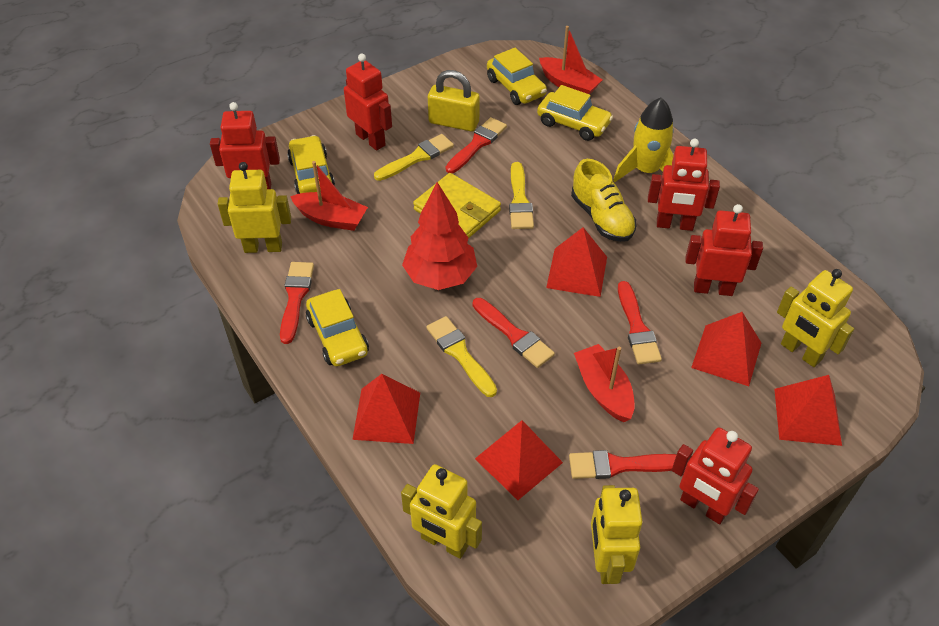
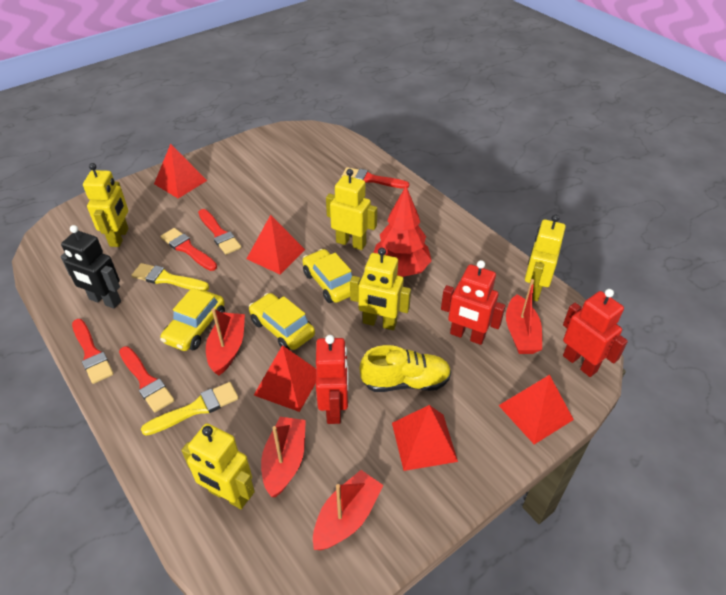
black robot: none = 0 -> [60,225,121,309] = 1
red boat: [290,161,368,231] [539,26,603,94] [574,344,635,422] = 3 -> [206,308,245,376] [261,417,306,497] [313,470,384,550] [506,279,542,354] = 4
red robot: [210,102,280,189] [344,54,392,151] [648,139,720,231] [672,427,759,524] [685,204,763,296] = 5 -> [316,335,349,424] [441,260,506,345] [563,289,628,377] = 3
yellow brush: [374,134,454,181] [426,316,497,397] [509,162,534,229] = 3 -> [131,263,209,291] [141,382,239,436] = 2
yellow car: [287,135,335,194] [306,289,369,366] [487,48,547,105] [537,85,613,141] = 4 -> [160,288,225,351] [249,293,315,350] [303,249,352,303] = 3
yellow padlock: [428,70,480,131] = 1 -> none = 0
yellow robot: [218,162,291,253] [401,464,482,559] [591,485,642,584] [777,269,854,367] = 4 -> [83,163,129,247] [181,423,255,509] [326,169,377,250] [350,248,411,330] [525,214,566,301] = 5
yellow rocket: [613,98,674,182] = 1 -> none = 0
yellow wallet: [413,173,501,239] = 1 -> none = 0

